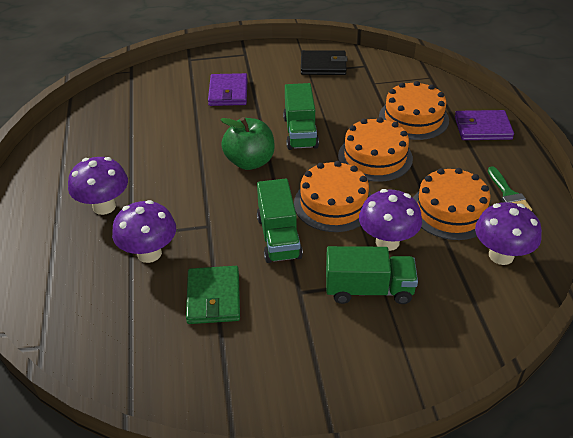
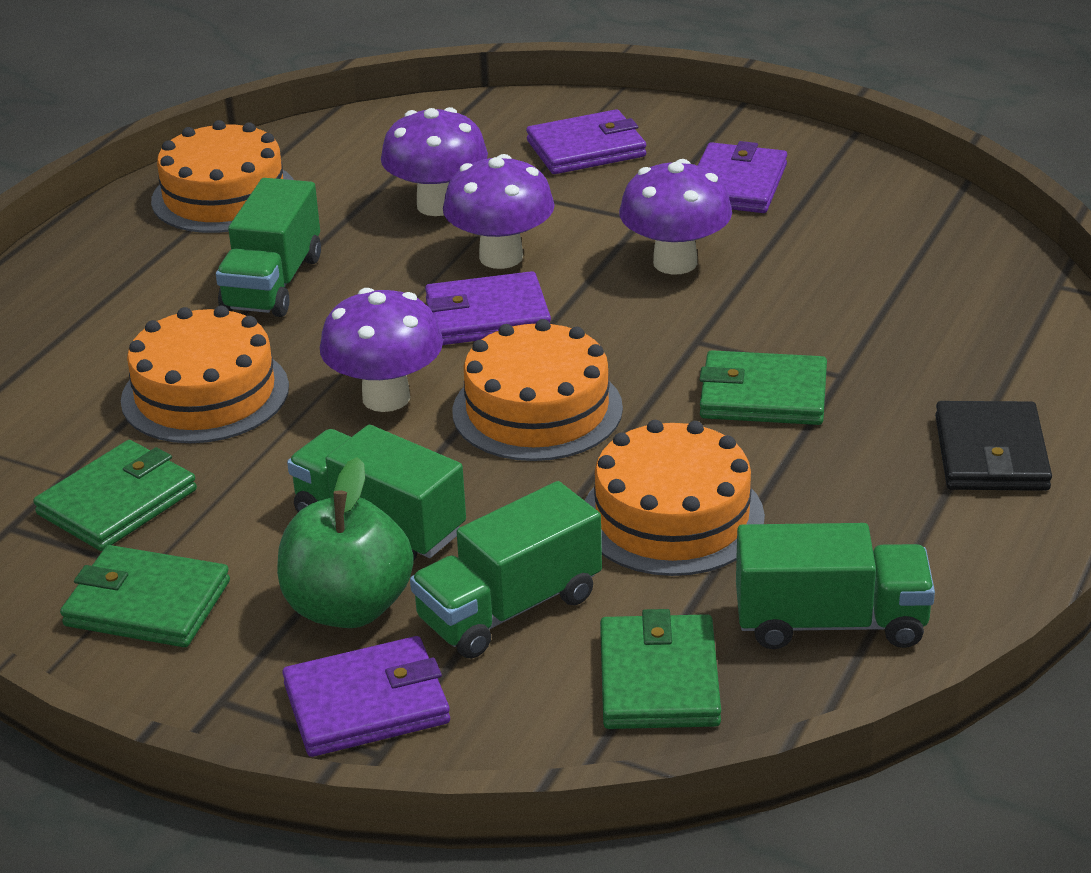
green brush: [488,166,532,211] = 1 -> none = 0
green truck: [257,179,303,263] [283,83,319,150] [326,246,418,304] = 3 -> [216,178,321,317] [287,425,466,560] [410,481,602,658] [736,523,935,649] = 4
green wallet: [186,266,240,324] = 1 -> [33,440,197,551] [60,545,230,647] [600,609,721,729] [699,350,827,425] = 4
purple wallet: [208,73,248,106] [455,110,514,140] = 2 -> [282,636,450,757] [425,271,551,345] [526,109,646,174] [698,141,787,213] = 4

